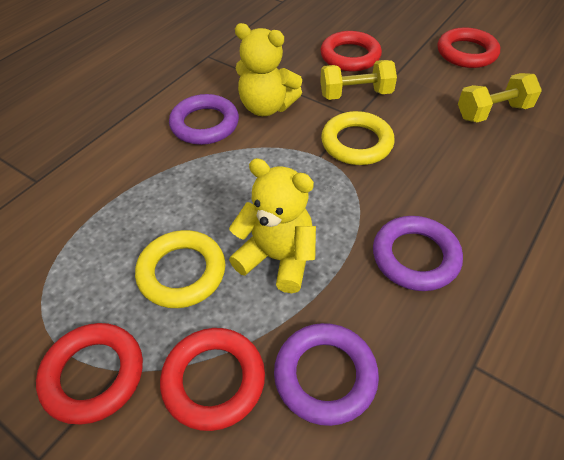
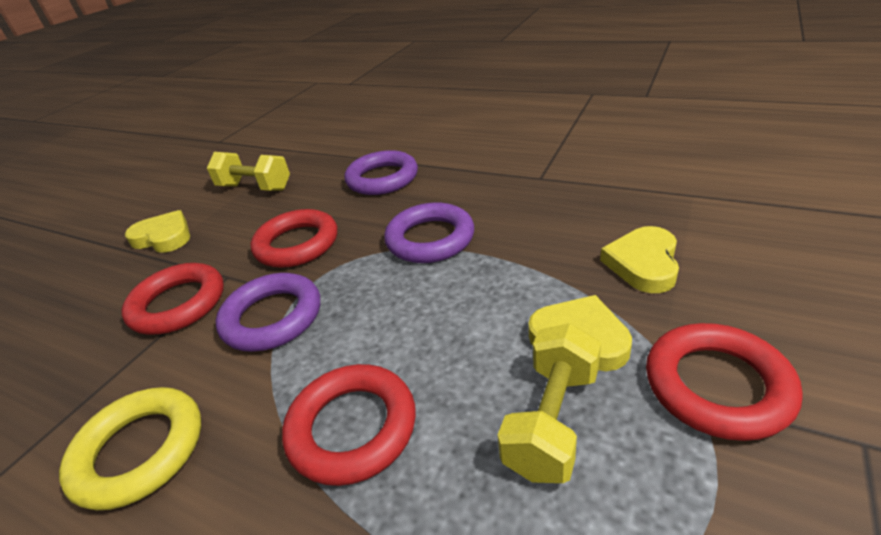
yellow heart: none = 0 -> [125,210,190,253] [528,295,632,371] [600,226,679,293] = 3
yellow ring: [135,230,225,308] [321,111,394,165] = 2 -> [59,387,201,511] = 1
yellow teddy bear: [229,158,316,293] [235,23,302,116] = 2 -> none = 0

